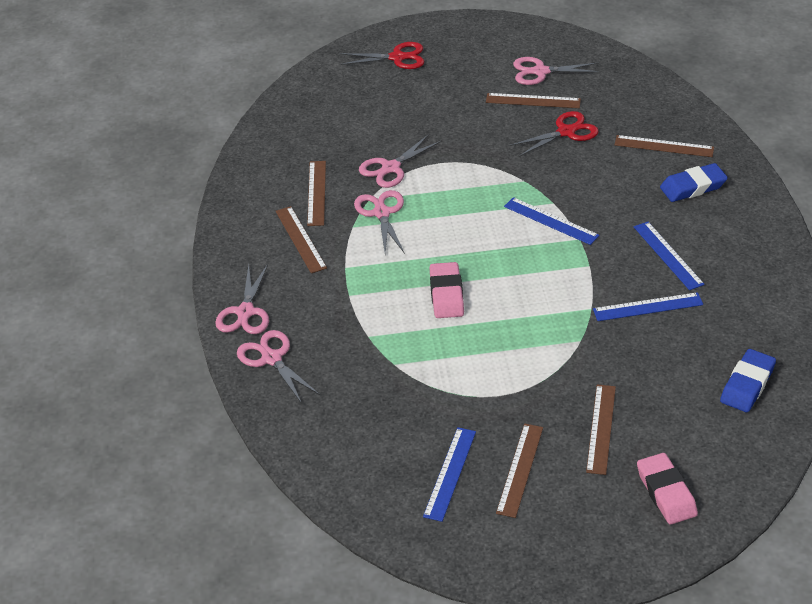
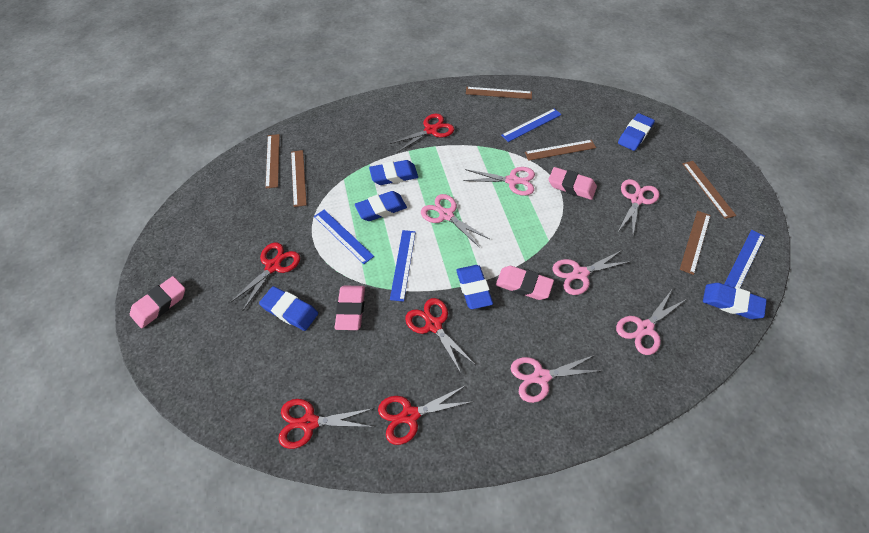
blue eraser: [660,163,728,202] [720,349,776,412] = 2 -> [259,286,318,331] [355,191,407,221] [369,160,418,185] [456,265,493,309] [618,113,655,151] [703,283,767,319] = 6
pink eraser: [430,262,464,318] [637,453,698,524] = 2 -> [130,276,185,328] [335,286,365,330] [496,266,554,300] [548,167,597,200] = 4
pink scissors: [215,264,269,334] [237,330,320,404] [354,190,405,254] [359,134,442,188] [513,57,601,85] = 5 -> [421,194,489,248] [464,167,535,196] [511,355,601,403] [552,250,632,295] [616,290,686,355] [618,179,659,238] = 6
red scissors: [339,42,424,69] [509,111,599,157] = 2 -> [230,242,300,310] [278,399,374,449] [378,385,471,445] [390,114,454,153] [405,298,474,375] = 5

